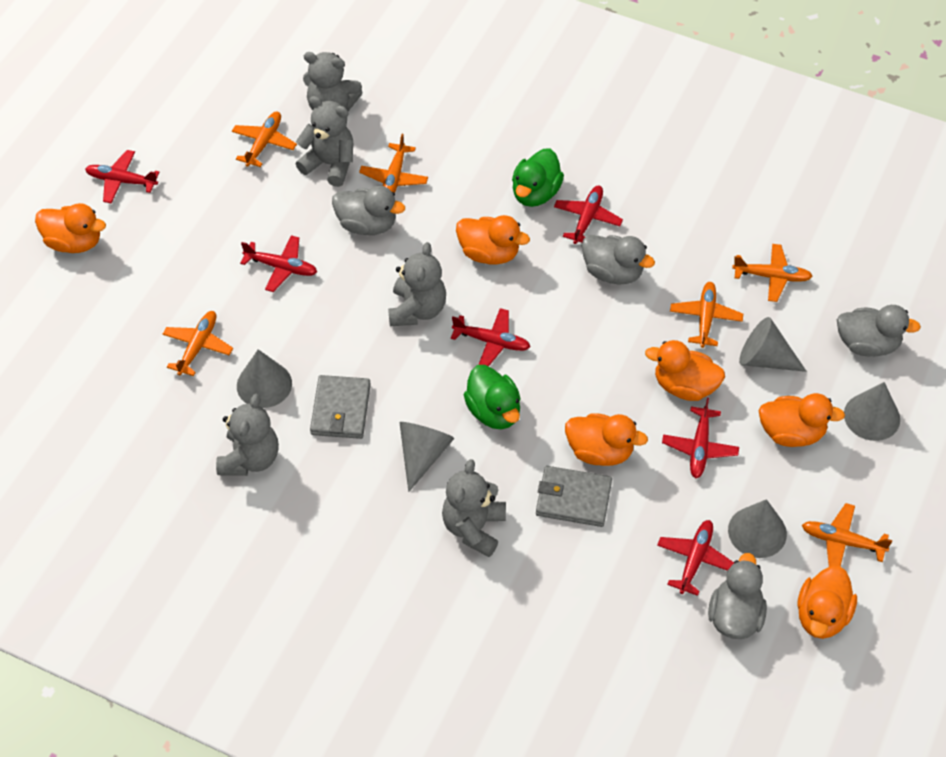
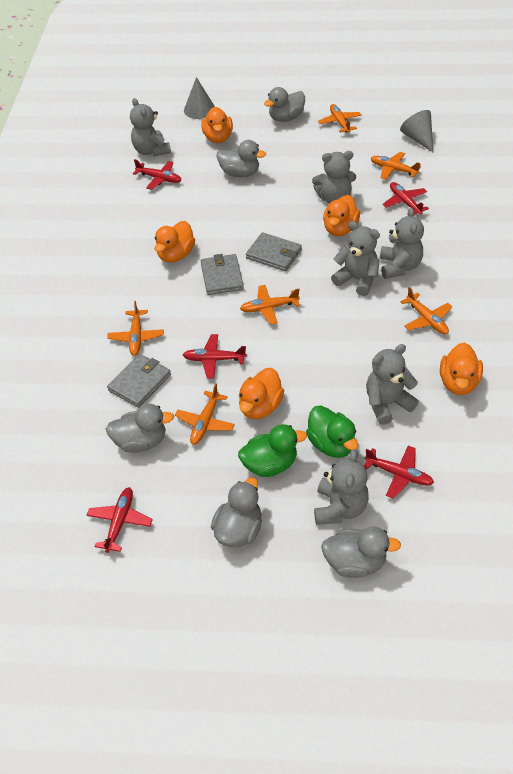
grey cone: [237,349,292,408] [400,422,455,492] [728,499,787,558] [739,317,807,372] [844,382,900,441] = 5 -> [184,77,215,119] [400,110,433,152] = 2
grey duck: [332,186,405,235] [582,235,655,285] [708,553,767,639] [837,305,921,356] = 4 -> [106,404,174,453] [211,477,262,547] [217,140,266,177] [264,87,305,122] [321,527,401,578] = 5
grey teddy bear: [216,394,279,476] [296,96,353,187] [303,52,363,111] [388,242,446,326] [442,459,506,557] = 5 -> [130,98,171,156] [312,151,356,204] [314,449,369,525] [331,221,380,296] [366,344,419,425] [380,207,424,279] = 6
grey wallet: [310,375,371,439] [536,466,612,527] = 2 -> [107,354,171,408] [201,254,244,295] [246,232,302,271] = 3
orange duck: [35,203,106,253] [456,215,530,265] [565,413,648,466] [645,340,725,401] [759,393,845,447] [797,566,857,639] = 6 -> [154,221,195,263] [201,107,233,143] [239,368,284,419] [323,195,360,236] [440,343,483,395] = 5
red plane: [85,150,160,203] [240,235,317,292] [451,308,530,366] [554,186,623,244] [657,520,734,596] [662,398,739,478] = 6 -> [87,487,153,553] [133,159,181,190] [183,334,247,378] [364,446,434,499] [383,182,429,215] = 5

